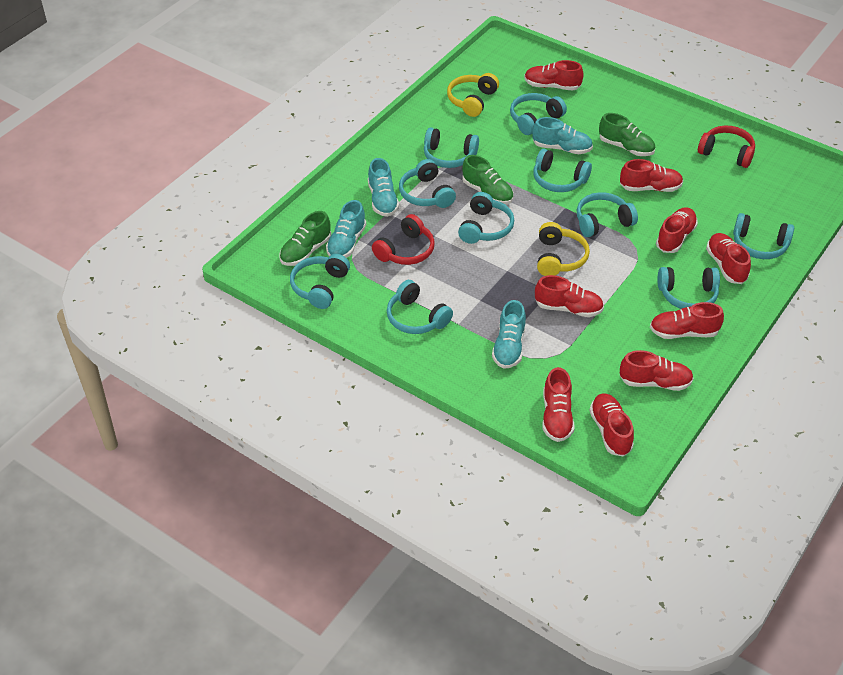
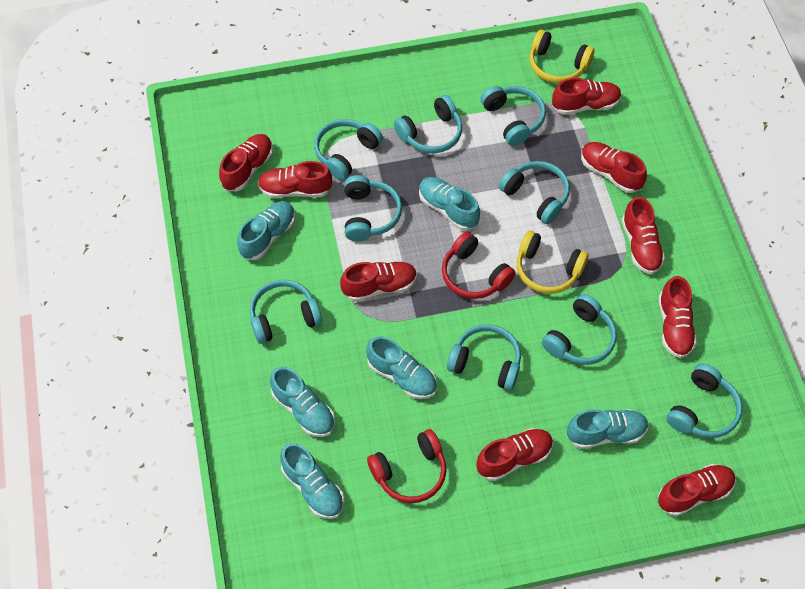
green shoe: [280,211,331,266] [462,155,514,205] [599,113,655,156] = 3 -> none = 0
turquoise headphones: [290,254,350,309] [387,280,453,334] [399,159,456,208] [424,128,479,168] [458,192,514,244] [510,93,567,135] [534,149,592,192] [577,192,638,237] [658,267,720,309] [733,213,794,259] = 10 -> [250,280,322,344] [314,119,383,181] [344,175,402,242] [394,95,463,153] [447,324,521,391] [480,86,546,146] [499,161,570,224] [542,294,617,365] [667,363,742,438] = 9
turquoise shoe: [326,200,366,258] [368,158,399,217] [492,300,526,369] [532,117,593,154] = 4 -> [237,201,295,260] [270,367,335,437] [280,443,344,519] [366,336,437,399] [419,177,480,230] [567,409,649,449] = 6

